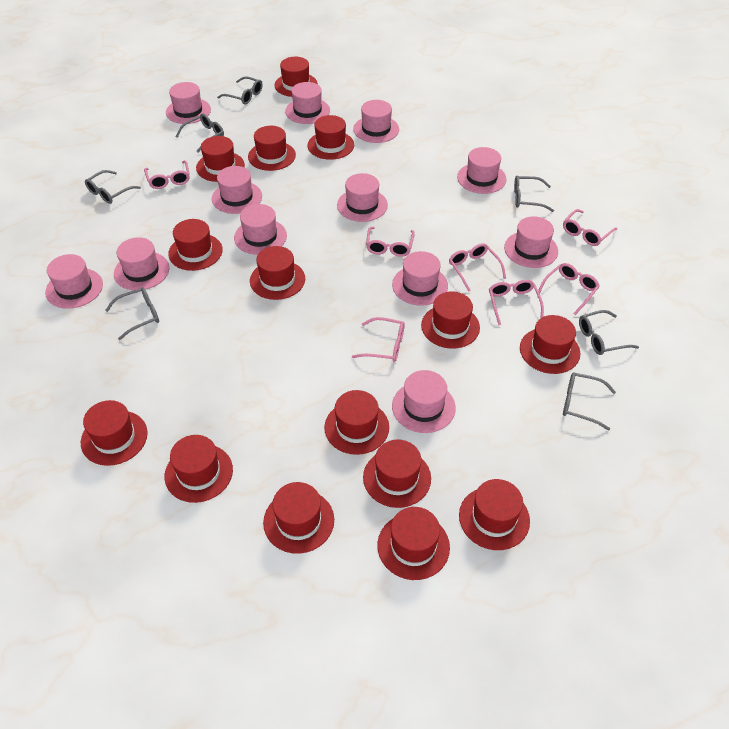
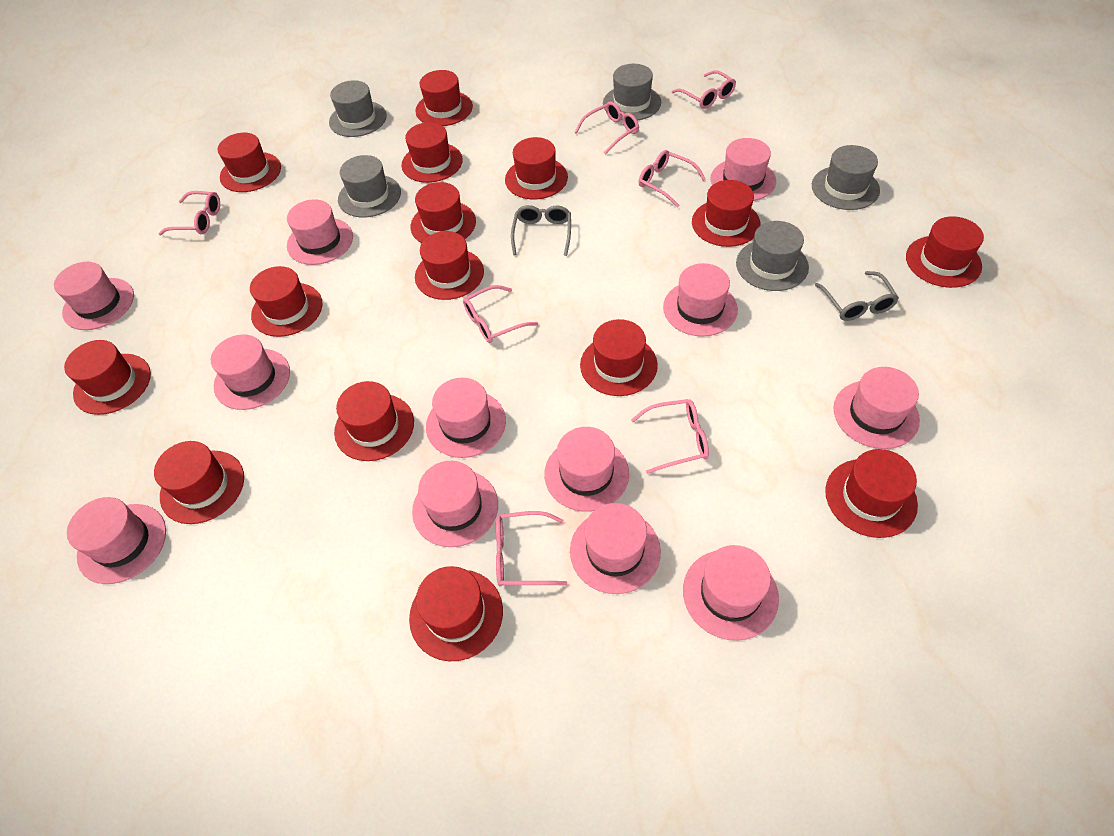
grey glasses: [85,170,141,204] [105,287,159,340] [176,114,224,153] [217,76,263,104] [514,176,554,212] [563,373,616,430] [579,310,639,355] = 7 -> [511,205,571,256] [815,271,899,321] = 2
grey hat: none = 0 -> [329,80,387,137] [338,155,401,218] [603,64,661,120] [736,221,809,291] [812,145,880,210] = 5

